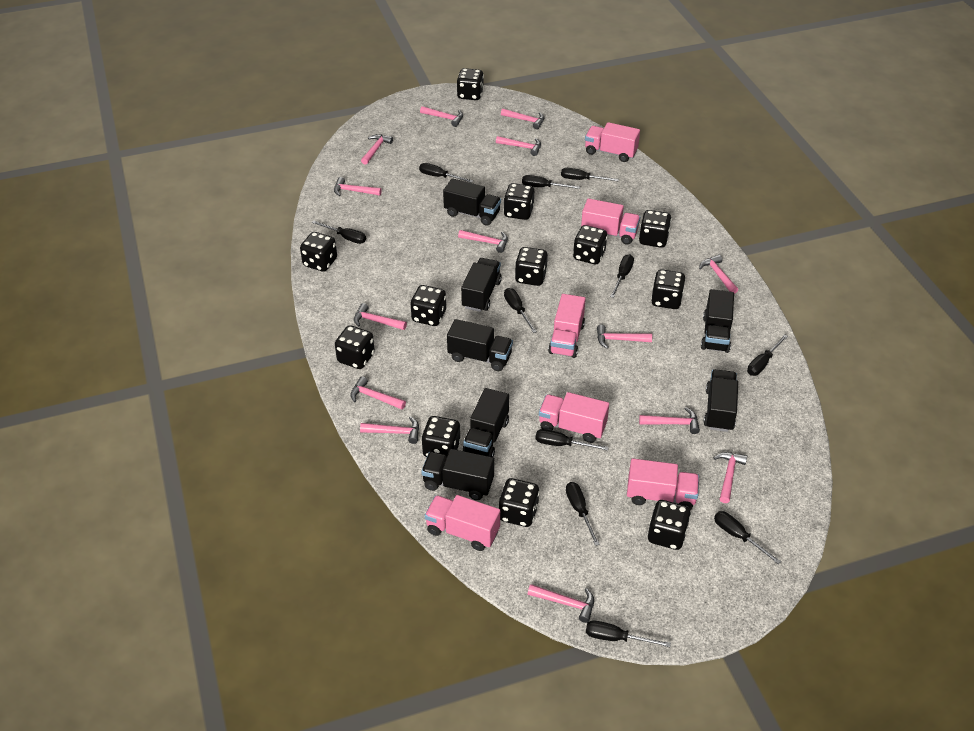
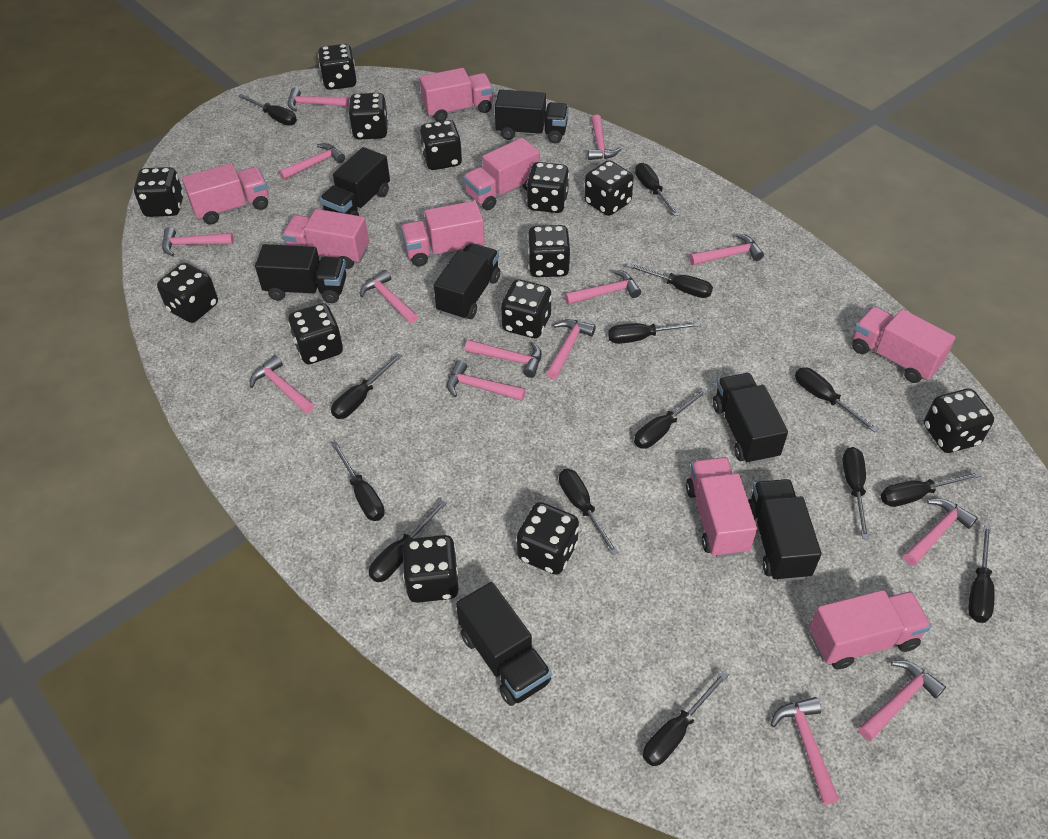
black dice: [300,232,337,272] [335,325,375,369] [410,285,446,326] [421,416,461,457] [457,68,484,100] [499,478,540,527] [503,183,534,220] [515,247,548,286] [573,225,607,264] [639,210,672,248] [648,500,691,550] [651,269,685,309] = 12 -> [134,167,184,217] [157,263,218,323] [288,303,343,364] [318,44,357,90] [348,93,388,140] [403,535,460,603] [420,120,462,170] [501,279,552,338] [517,502,579,575] [526,162,569,213] [527,225,570,277] [584,160,634,216] [924,389,994,453] = 13
black screwdriver: [312,221,366,244] [419,163,473,183] [504,288,537,333] [522,175,580,189] [535,429,609,451] [561,168,619,181] [566,482,600,546] [586,620,671,647] [610,255,634,298] [714,511,781,564] [747,334,788,376] = 11 -> [238,94,297,126] [331,353,402,419] [331,442,385,521] [369,500,447,582] [559,469,618,555] [608,322,701,344] [626,263,713,298] [634,388,708,449] [635,163,680,216] [643,671,728,766] [795,367,879,432] [842,447,869,539] [881,471,981,507] [968,524,995,623] = 14
pink truck: [425,495,500,551] [539,392,609,443] [548,294,586,358] [581,198,640,244] [585,122,640,162] [627,458,699,510] = 6 -> [182,163,269,225] [282,209,369,269] [401,201,485,267] [419,68,494,122] [463,138,540,210] [686,457,757,558] [809,590,932,669] [852,306,956,383] = 8

